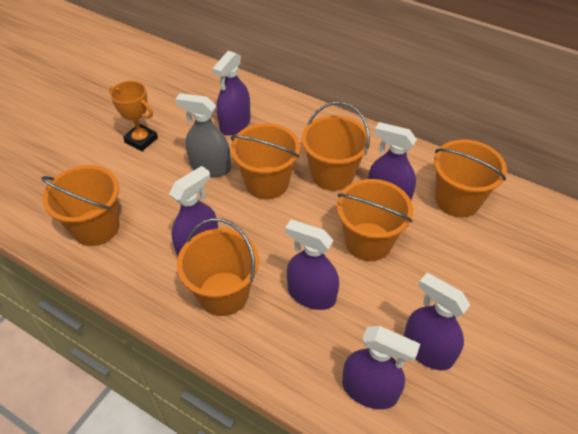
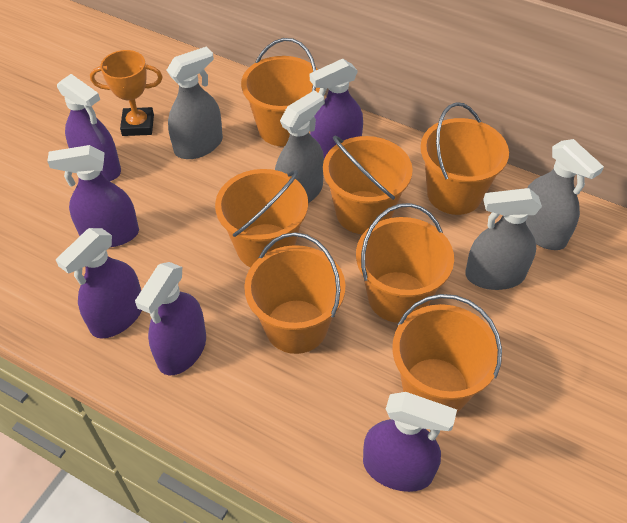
grey spray bottle: [175,93,231,177] = 1 -> [166,47,223,159] [275,91,324,203] [465,188,542,290] [526,139,604,250] = 4
orange bucket: [41,165,120,246] [177,218,259,316] [231,123,300,199] [301,102,370,191] [337,179,413,261] [434,139,507,217] = 6 -> [215,169,308,267] [241,38,320,147] [244,232,345,354] [323,136,413,234] [356,203,454,323] [392,294,502,412] [420,102,509,215] = 7

